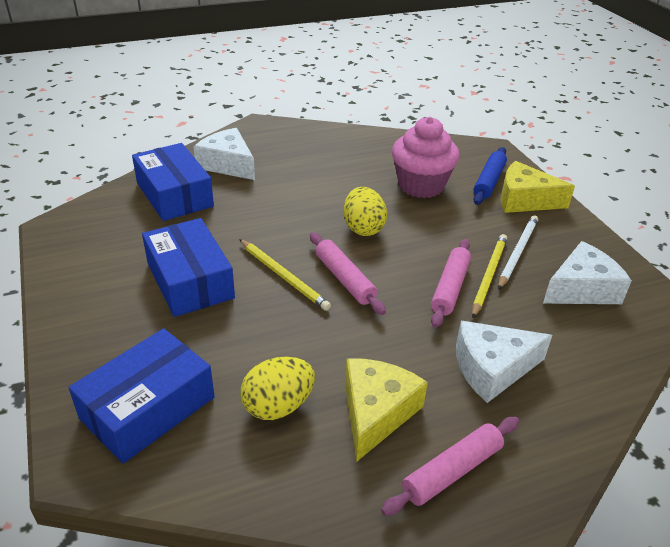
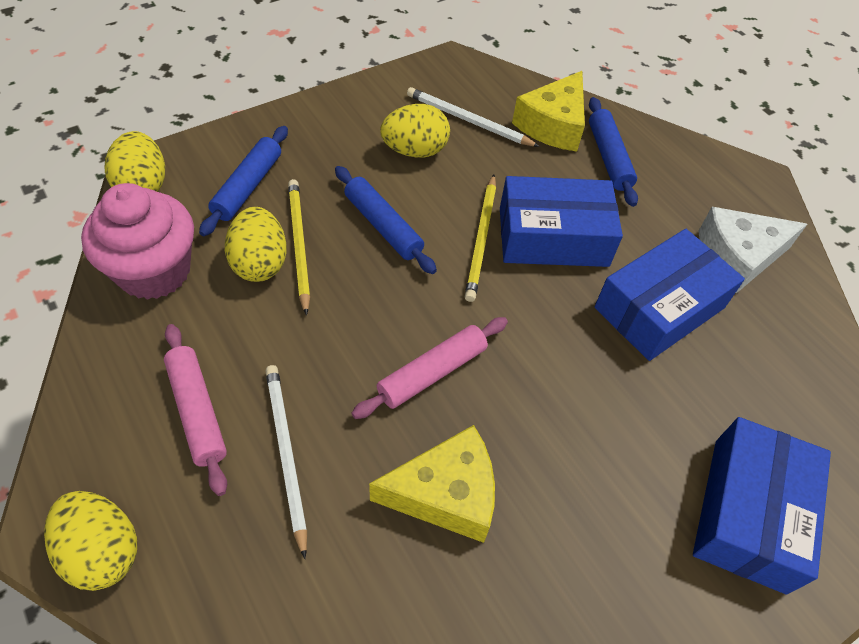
blue rolling pin: [473,147,507,205] = 1 -> [199,126,288,236] [335,166,437,274] [589,97,638,207] = 3
pink rolling pin: [310,232,386,315] [381,417,519,516] [431,239,471,328] = 3 -> [164,324,227,496] [351,317,508,419] = 2
white cheese: [193,128,255,180] [456,321,552,403] [543,241,632,304] = 3 -> [698,207,807,293] = 1
white pencil: [498,216,538,290] = 1 -> [266,365,307,559] [407,87,540,147] = 2
yellow egg: [241,357,315,420] [344,187,387,236] = 2 -> [44,491,137,591] [105,131,165,192] [225,207,287,282] [380,104,450,158] = 4

